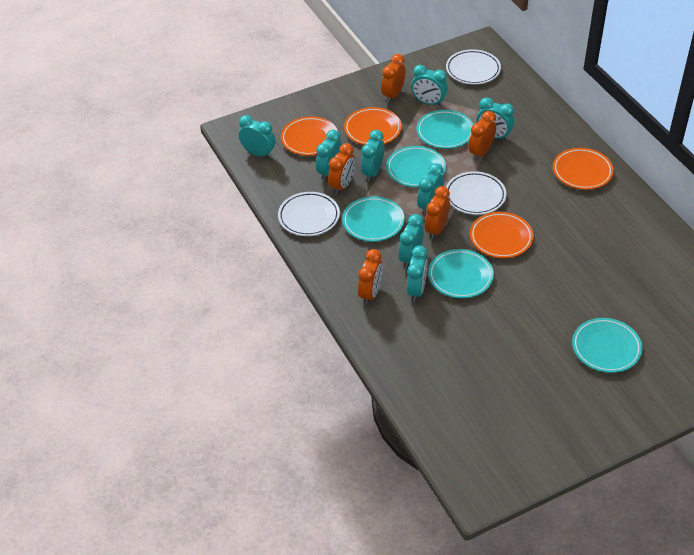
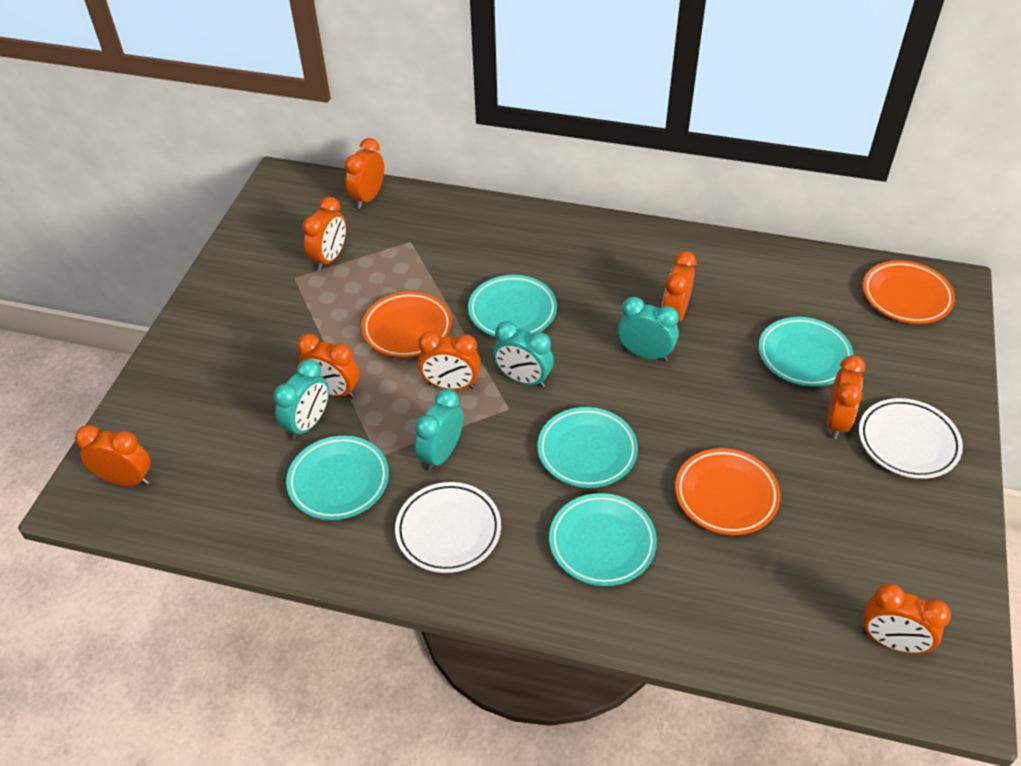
orange clock: [328,143,355,195] [358,249,383,305] [381,54,406,103] [425,186,450,240] [468,111,496,161] = 5 -> [75,425,150,486] [297,334,360,398] [302,197,346,271] [345,138,384,209] [418,331,481,390] [662,251,696,322] [827,355,866,439] [862,583,951,654] = 8
orange plate: [281,116,338,156] [344,107,402,145] [470,212,534,258] [553,148,614,190] = 4 -> [362,292,452,358] [675,448,780,535] [863,260,955,324] = 3
turquoise clock: [239,115,276,158] [316,130,342,181] [361,130,384,182] [399,214,424,269] [407,245,428,302] [411,65,448,106] [417,163,444,215] [477,97,514,141] = 8 -> [274,359,329,440] [415,389,463,471] [493,321,554,387] [618,297,679,361] = 4
white plate: [278,192,340,236] [446,49,501,84] [446,171,506,215] = 3 -> [395,482,501,573] [859,398,963,479] = 2

